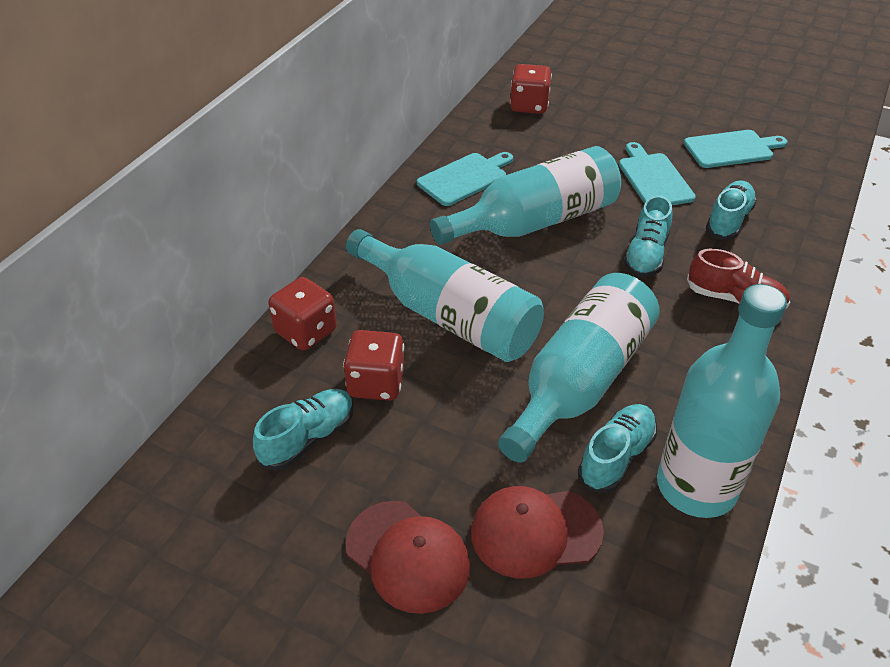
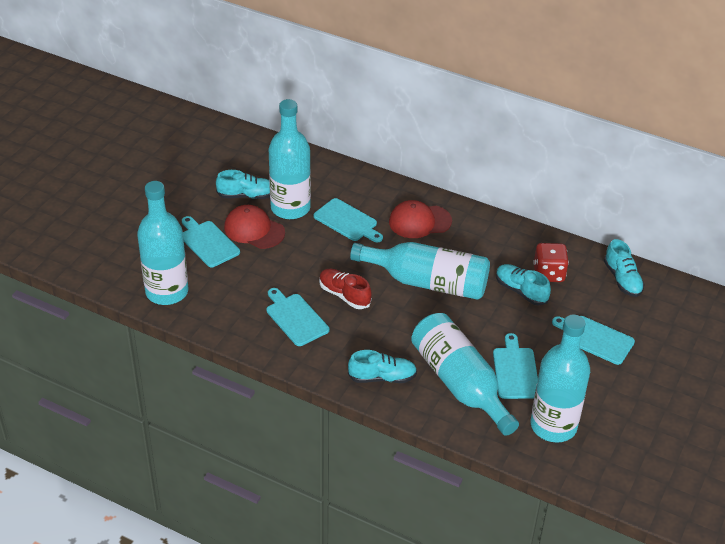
red dice: [268,277,337,351] [343,330,405,401] [510,64,552,114] = 3 -> [533,243,569,282] = 1
turquoise bottle: [346,229,544,362] [430,146,621,245] [498,273,660,463] [657,284,787,518] = 4 -> [137,181,188,305] [269,99,311,219] [350,242,490,300] [411,313,519,436] [531,315,590,443] = 5
turquoise cutting board: [417,152,513,206] [619,142,696,205] [684,130,787,168] = 3 -> [182,216,240,267] [266,288,329,346] [313,198,383,242] [493,333,538,399] [552,316,635,365] = 5

